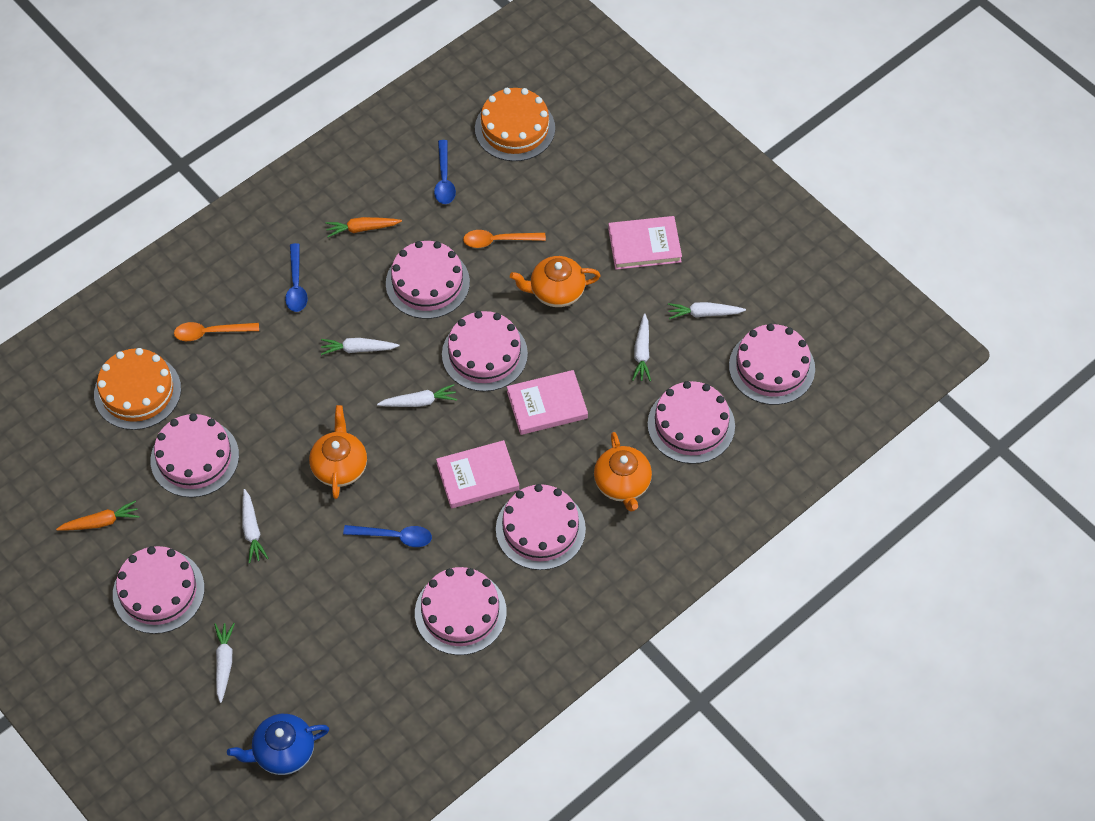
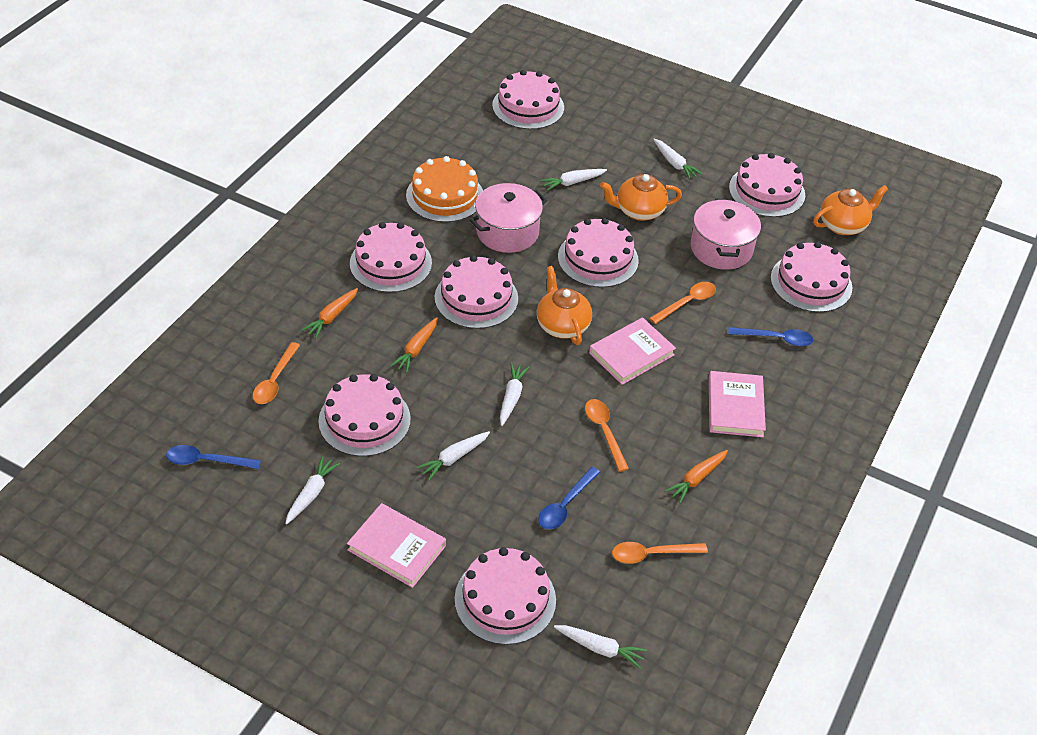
blue teapot: [227,714,329,775] = 1 -> none = 0
orange cake: [94,348,181,430] [475,88,555,161] = 2 -> [406,156,483,222] = 1
orange carrot: [56,501,139,531] [326,217,402,237] = 2 -> [301,288,358,338] [390,317,438,373] [665,450,728,503] = 3
orange spoon: [174,322,259,341] [463,230,546,248] = 2 -> [253,342,300,404] [585,399,629,472] [612,542,708,564] [649,282,716,324] = 4
pink pot: none = 0 -> [470,183,547,253] [691,199,761,270] = 2

